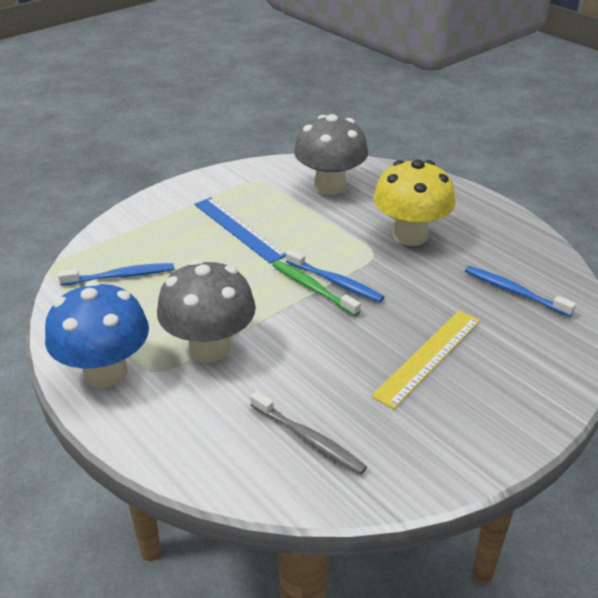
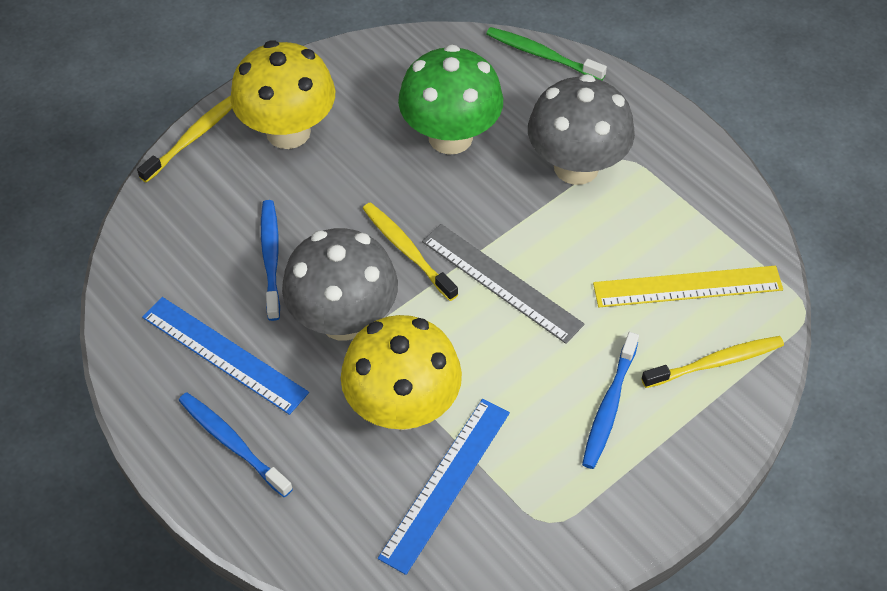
blue mushroom: [45,281,149,388] = 1 -> none = 0
blue ruler: [194,197,286,264] = 1 -> [142,297,309,415] [378,399,510,575] = 2
green mushroom: none = 0 -> [398,44,503,155] = 1
grey ruler: none = 0 -> [422,224,585,344] = 1
grey toothbrush: [250,391,367,475] = 1 -> none = 0
yellow mushroom: [373,159,455,246] = 1 -> [230,40,335,149] [341,315,462,430] = 2
yellow toothbrush: none = 0 -> [137,96,232,183] [363,202,458,301] [641,336,784,388] = 3

